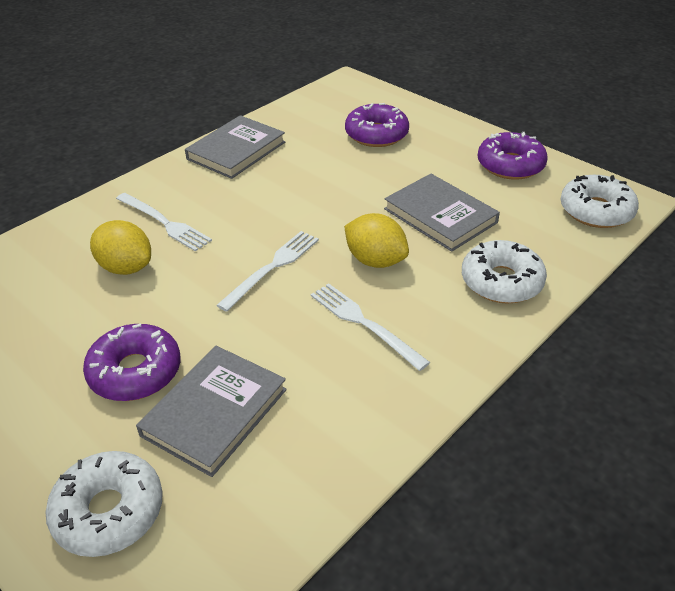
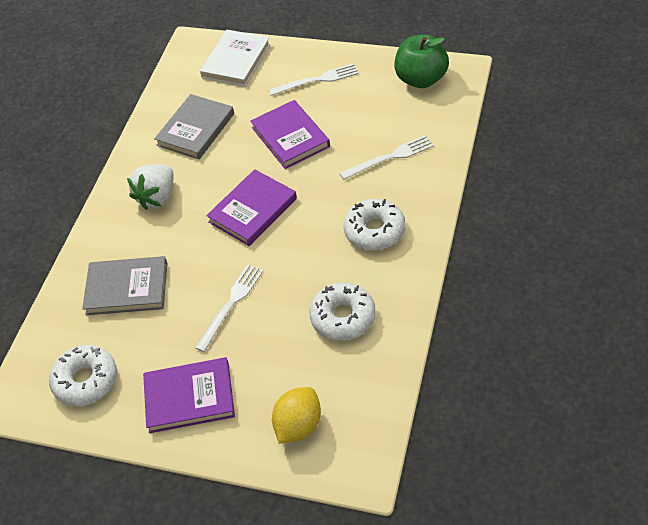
green apple: none = 0 -> [394,34,449,88] = 1
grey book: [136,346,287,477] [185,115,285,179] [384,174,500,252] = 3 -> [82,256,167,315] [154,94,234,159] = 2
purple book: none = 0 -> [143,357,235,433] [206,169,297,246] [250,100,330,169] = 3
purple donut: [83,323,181,401] [345,103,409,147] [478,132,548,180] = 3 -> none = 0
white book: none = 0 -> [200,30,271,86] = 1
white strawberry: none = 0 -> [127,164,174,210] = 1
yellow lemon: [90,220,151,275] [344,213,409,268] = 2 -> [272,387,321,444] = 1

